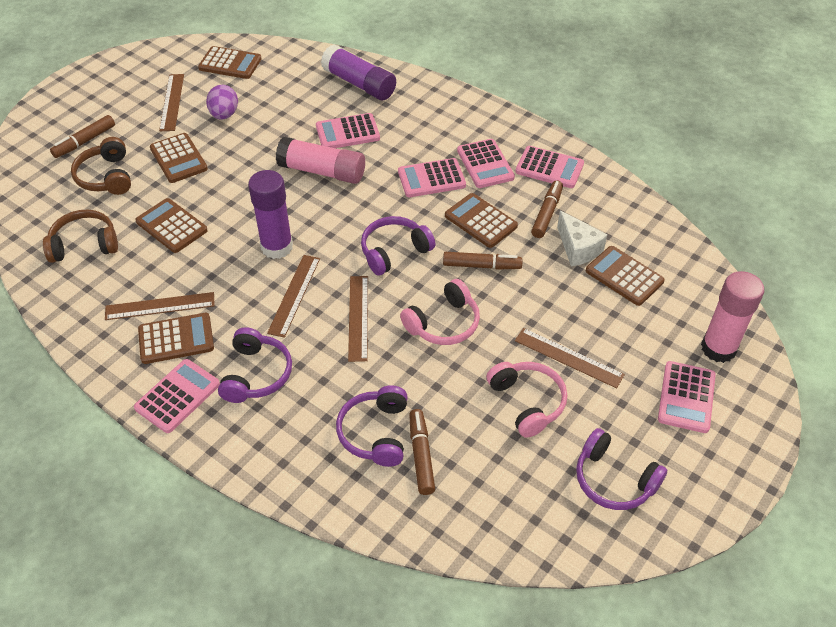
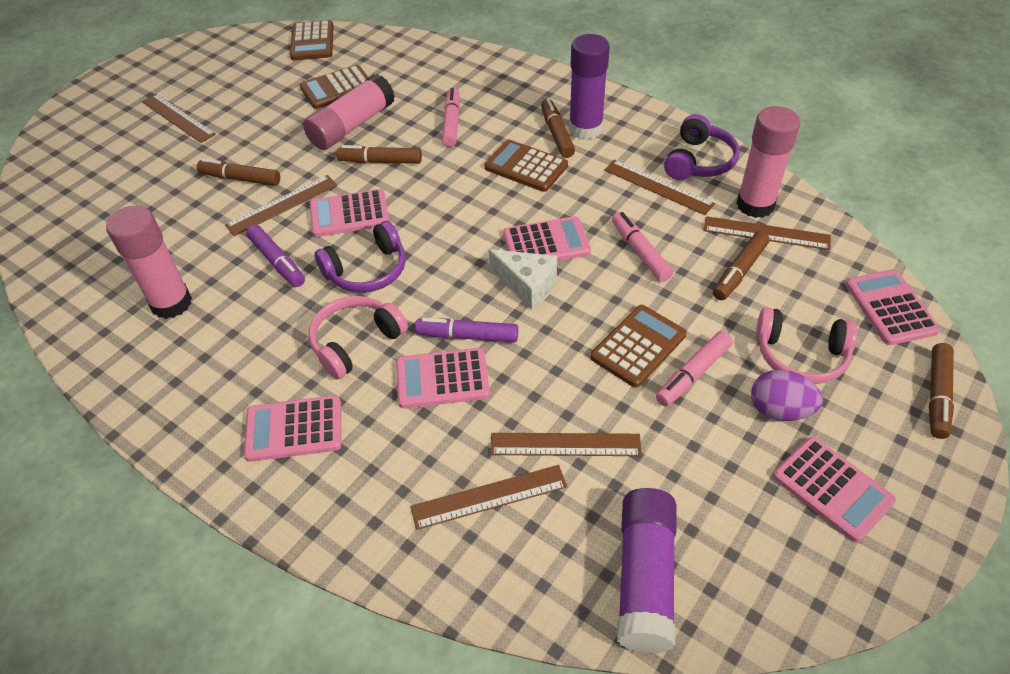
brown calculator: [135,198,208,253] [138,313,214,364] [150,133,208,183] [198,46,262,79] [445,193,518,248] [586,246,665,306] = 6 -> [290,20,334,61] [300,65,369,109] [484,140,568,192] [591,305,687,388] = 4
brown headphones: [43,210,118,263] [71,137,131,195] = 2 -> none = 0
brown marker: [50,115,115,158] [409,409,435,495] [443,252,523,269] [531,180,563,238] = 4 -> [197,158,280,186] [336,145,422,164] [541,98,575,158] [713,231,770,300] [929,343,954,439] = 5
brown ruler: [105,292,215,320] [159,74,184,131] [267,255,320,338] [348,276,368,362] [515,328,625,388] = 5 -> [142,94,216,143] [225,175,337,236] [410,465,567,530] [490,433,642,456] [604,160,715,215] [704,216,831,250] = 6
pink glue stick: [276,137,365,184] [701,271,764,363] = 2 -> [106,206,192,319] [303,74,395,150] [736,106,800,218] = 3
pink marker: none = 0 -> [442,88,460,147] [612,212,673,282] [656,331,733,406] = 3
purple headphones: [218,327,292,403] [336,385,408,467] [361,216,435,276] [576,428,667,510] = 4 -> [315,221,406,293] [664,114,740,180] = 2
purple marker: none = 0 -> [246,225,305,287] [415,318,518,342] = 2

